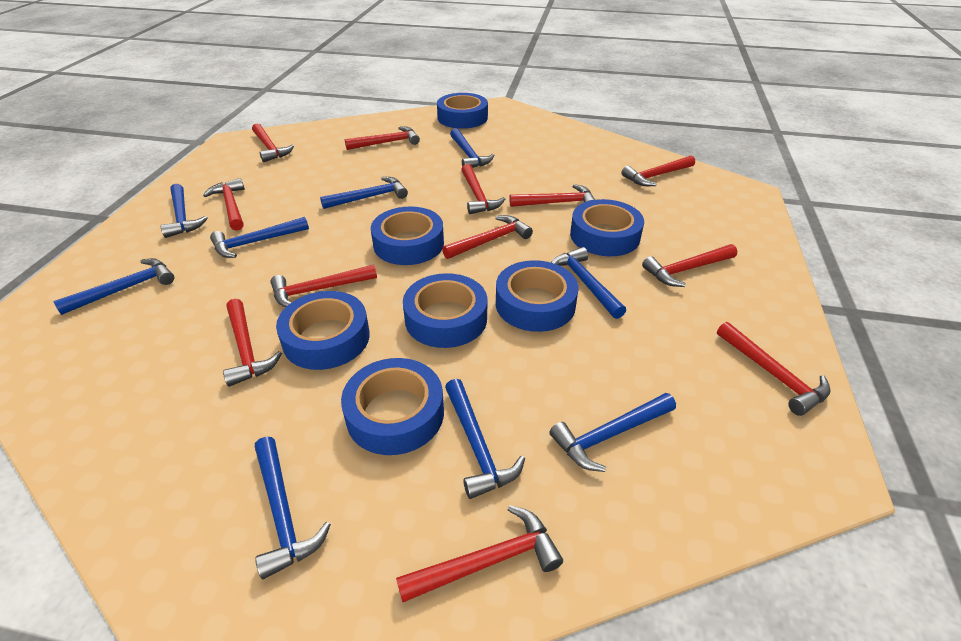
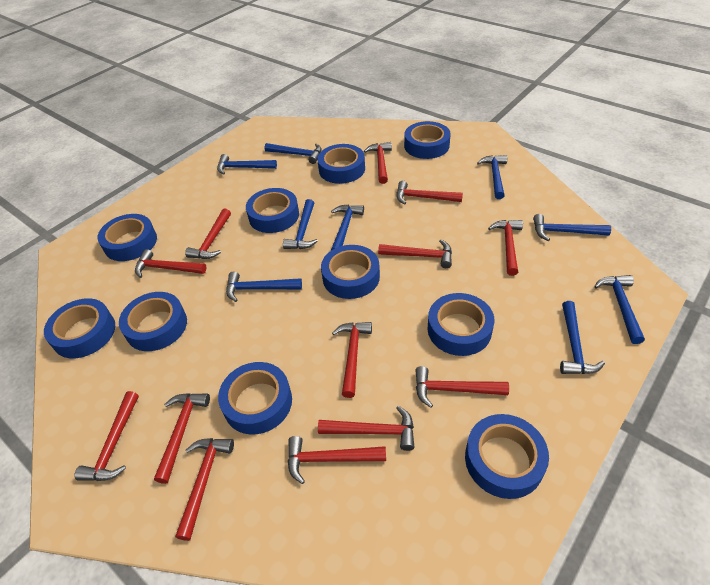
blue tape: [276,291,370,370] [341,358,444,455] [371,206,444,265] [403,273,487,348] [437,93,488,129] [496,260,579,332] [570,199,644,256] = 7 -> [44,298,115,358] [97,214,157,261] [119,292,187,351] [218,362,292,434] [246,188,299,233] [317,144,365,184] [321,245,380,299] [404,121,451,159] [428,293,495,356] [465,414,549,499] = 10
red hammer: [203,178,245,231] [223,299,282,387] [252,123,294,162] [270,264,377,307] [345,127,420,150] [396,505,563,602] [442,215,533,259] [461,164,505,214] [509,184,595,207] [621,155,695,186] [642,244,737,287] [717,322,831,416] = 12 -> [74,391,139,481] [135,249,206,278] [154,393,210,484] [175,438,234,541] [185,209,231,259] [288,436,386,484] [318,406,414,451] [332,322,372,398] [364,142,392,184] [378,240,452,268] [396,181,463,205] [416,366,509,408] [488,220,523,276] = 13

